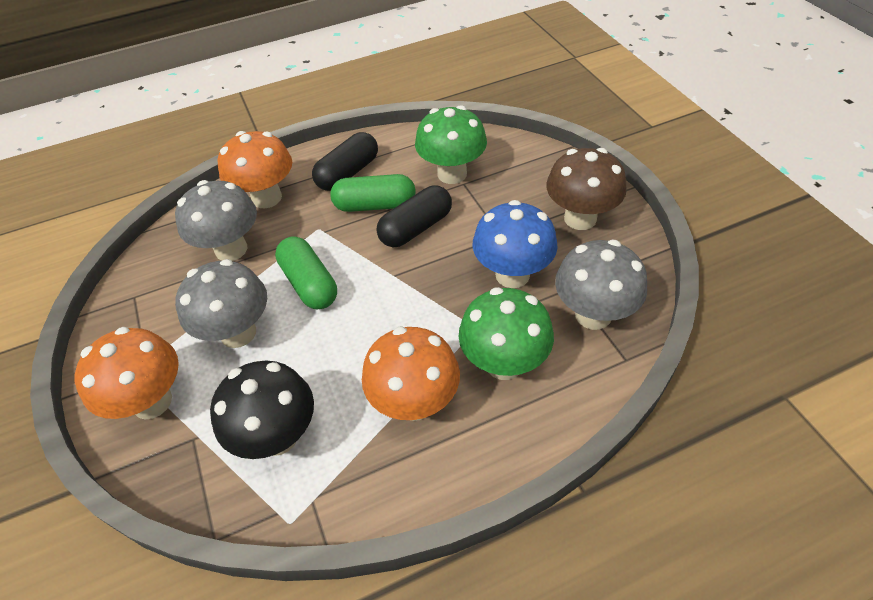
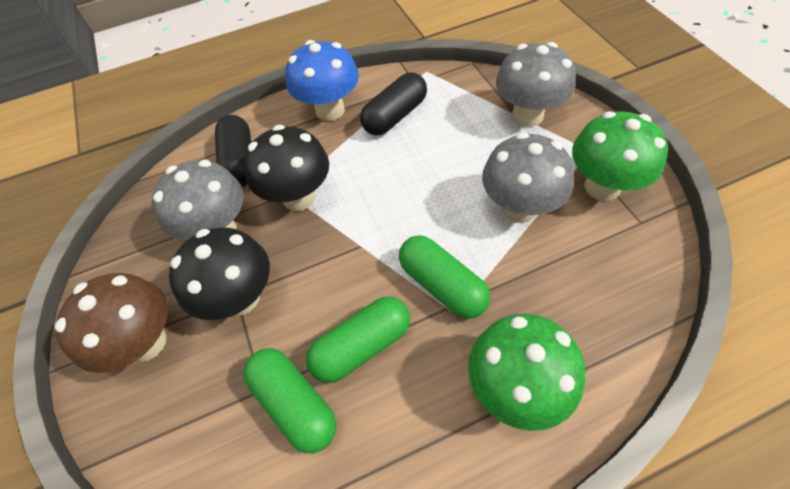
black mushroom: [210,361,314,459] = 1 -> [169,228,270,320] [244,125,329,211] = 2
green capsule: [275,236,337,309] [330,174,416,212] = 2 -> [243,348,337,453] [306,296,411,383] [399,235,490,319] = 3
orange mushroom: [75,327,179,420] [218,131,292,208] [362,327,460,421] = 3 -> none = 0

